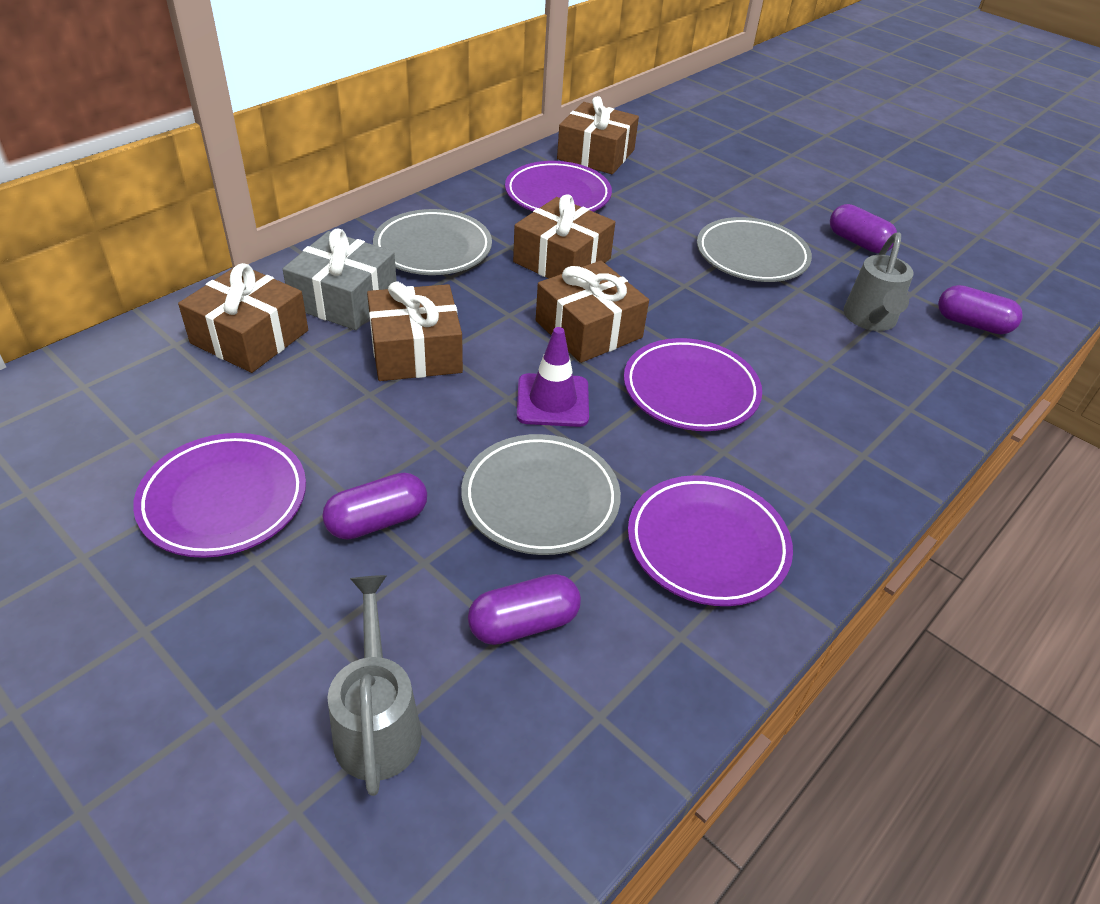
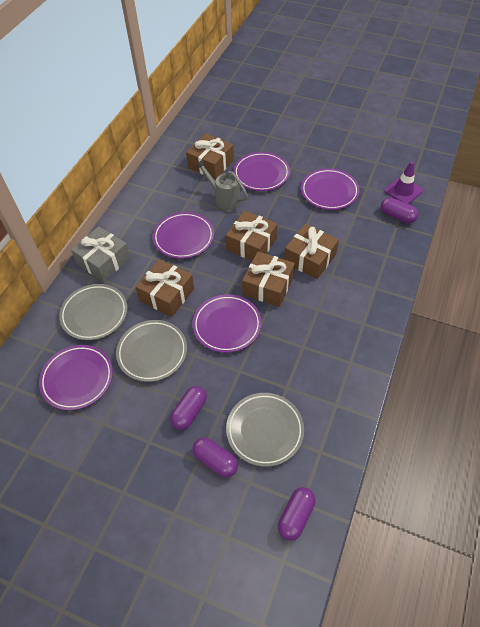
grey watering can: [327,575,422,796] [843,232,914,331] = 2 -> [195,159,248,210] = 1
purple plate: [133,433,306,558] [505,161,612,212] [624,338,762,431] [628,475,793,606] = 4 -> [39,345,113,410] [153,212,214,259] [193,294,262,353] [233,152,290,191] [301,168,360,210] = 5

